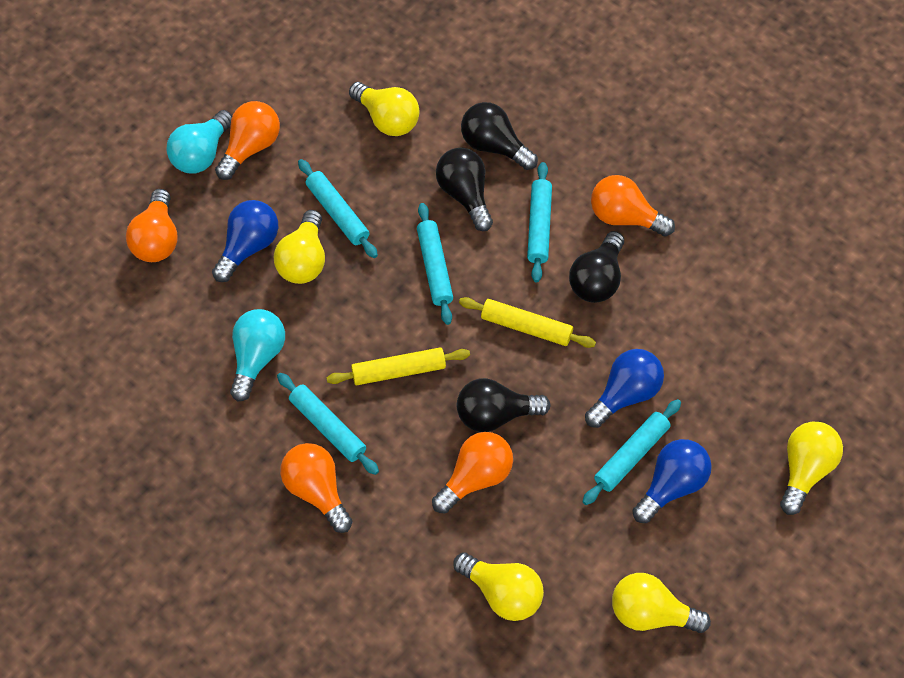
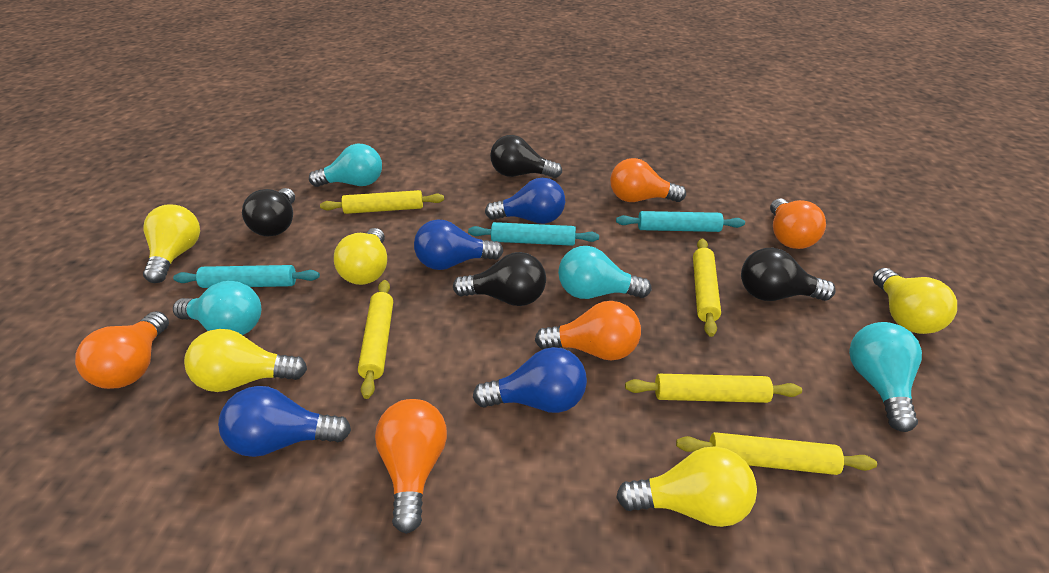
blue light bulb: [212,200,278,282] [585,349,664,428] [632,439,712,523] = 3 -> [218,386,351,457] [414,219,503,270] [473,347,587,413] [485,178,565,224] = 4
turquoise light bulb: [166,110,232,173] [230,309,285,401] = 2 -> [173,281,261,335] [309,144,382,187] [558,246,651,299] [849,322,922,432] = 4
turquoise rolling pin: [277,373,379,475] [298,159,378,258] [417,203,453,325] [527,162,552,282] [582,399,681,505] = 5 -> [173,265,320,288] [468,222,599,246] [616,211,745,232] = 3
yellow rolling pin: [326,348,470,385] [459,297,596,348] = 2 -> [320,190,444,214] [358,280,393,399] [625,374,802,403] [676,432,877,475] [693,238,721,337] = 5

